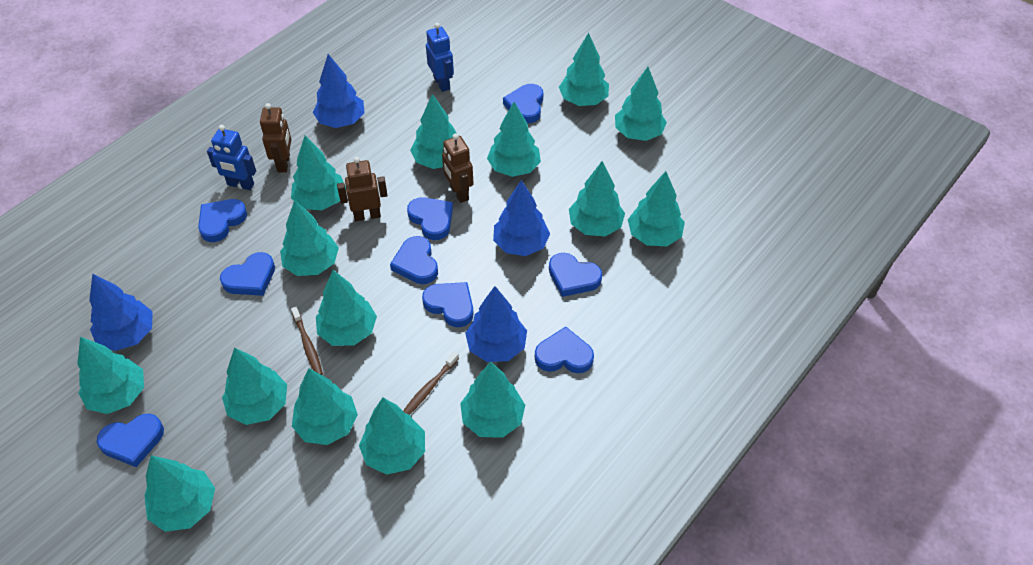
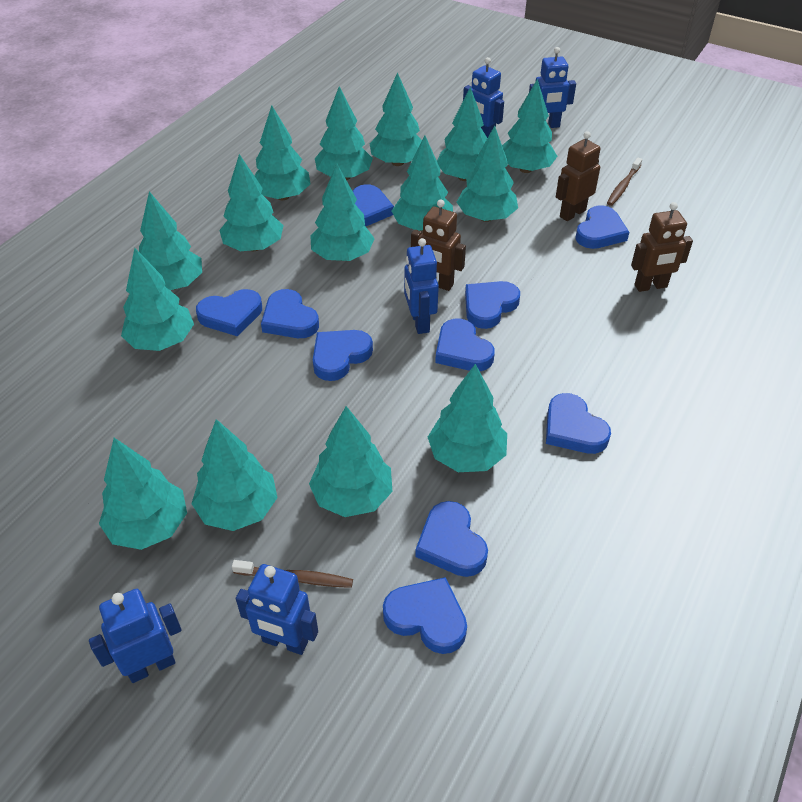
blue heart: [97,414,164,467] [198,199,247,242] [220,252,275,296] [390,236,438,284] [407,197,453,240] [422,282,474,327] [503,84,543,123] [535,327,594,373] [549,253,602,297] = 9 -> [196,289,262,336] [261,289,319,338] [313,330,373,381] [353,184,394,226] [383,577,467,654] [415,501,488,577] [435,319,495,371] [465,281,520,329] [546,393,611,454] [575,205,629,249] = 10
blue robot: [207,125,256,190] [426,23,454,92] = 2 -> [89,589,182,683] [236,564,318,655] [404,238,439,334] [463,57,504,138] [529,47,576,128] = 5
blue tree: [89,274,153,351] [313,54,365,128] [465,286,527,362] [493,180,550,256] = 4 -> none = 0

